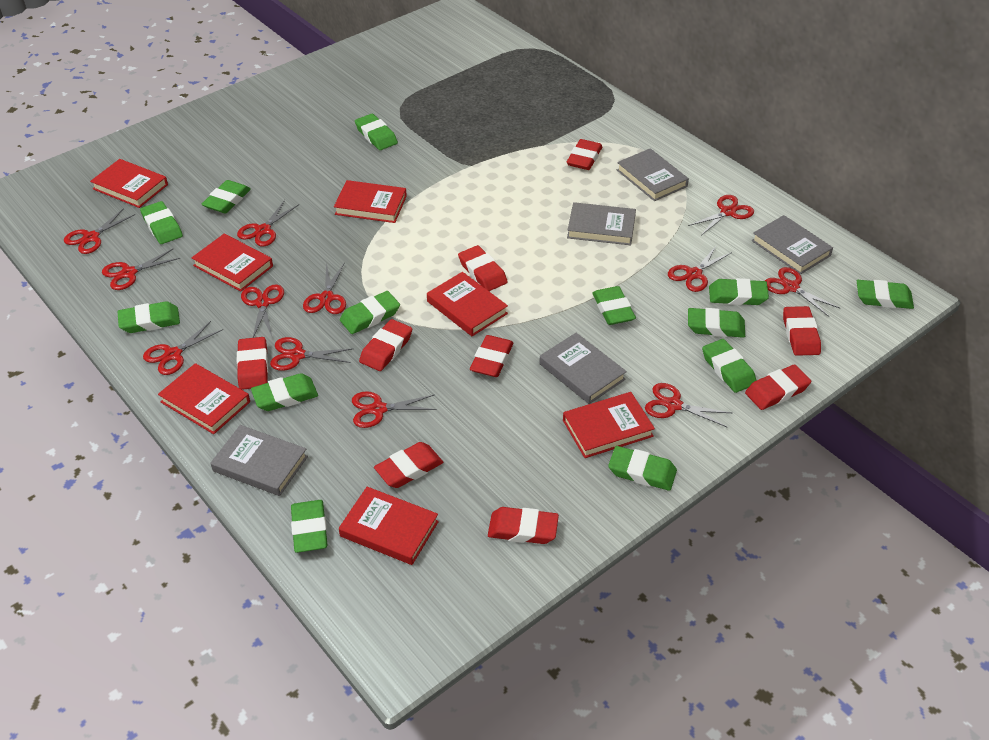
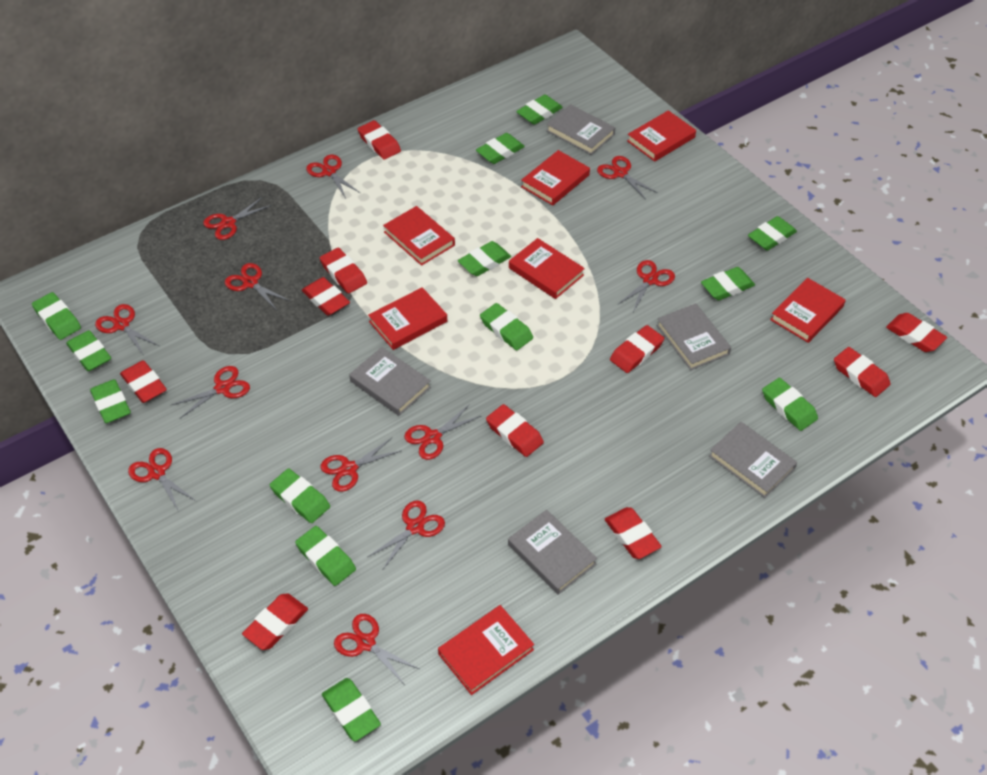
red eraser: [237,337,268,390] [359,319,412,371] [374,442,443,488] [458,245,508,291] [470,335,514,377] [488,507,559,544] [567,139,602,170] [745,364,811,410] [783,306,821,356] = 9 -> [120,360,167,403] [242,593,308,650] [302,277,350,316] [320,248,367,293] [358,120,401,160] [486,404,544,457] [605,507,662,559] [610,325,664,373] [834,347,891,397] [886,313,947,352] = 10

